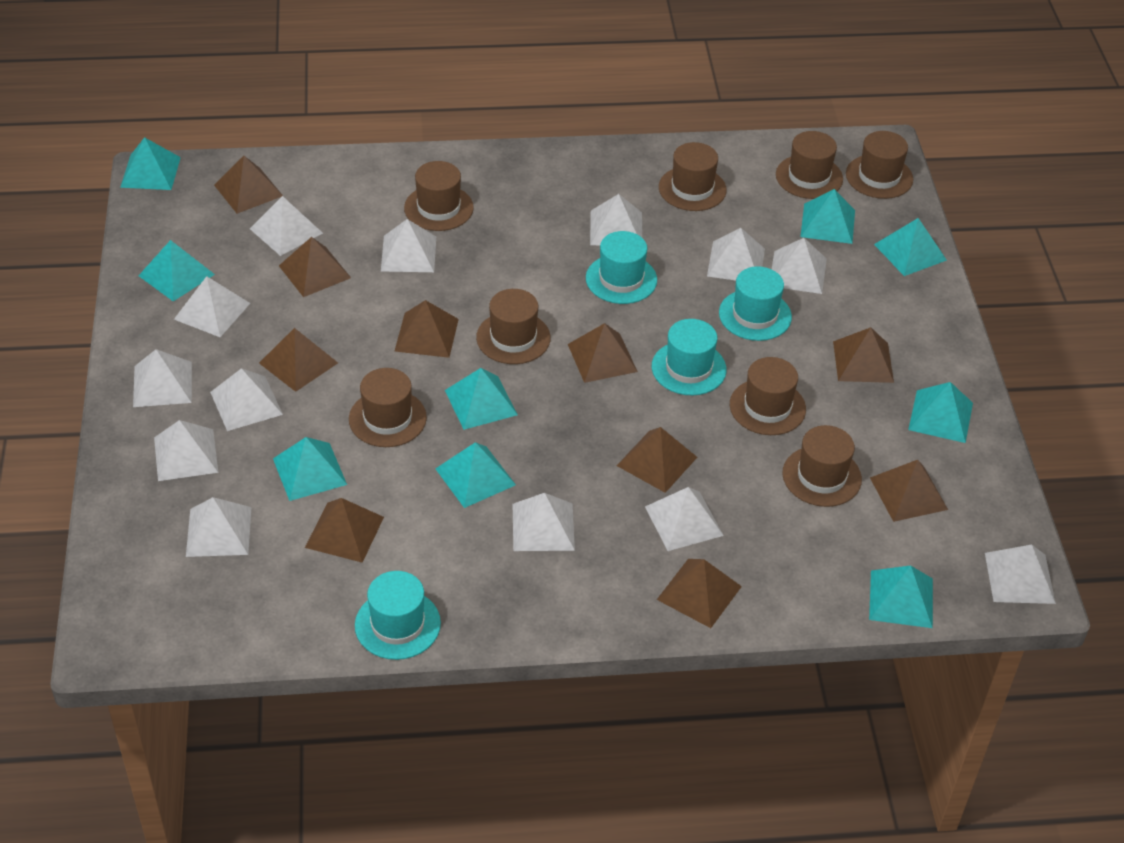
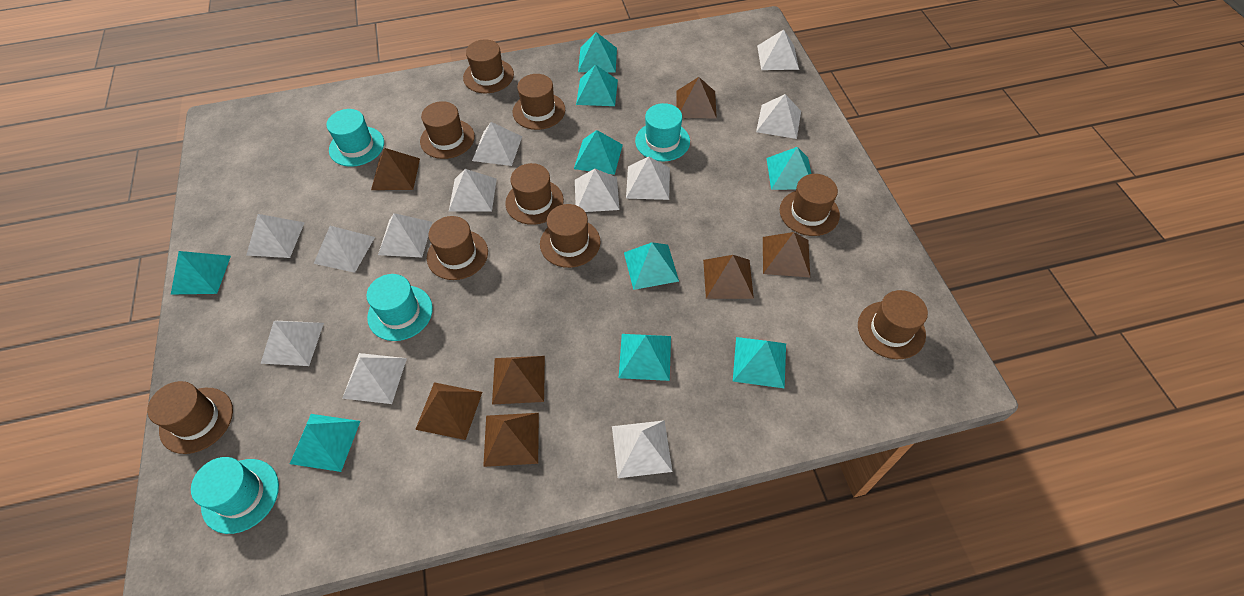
brown hat: [349,368,427,447] [404,161,474,231] [476,289,551,364] [659,142,727,211] [730,357,806,435] [776,131,843,199] [782,425,862,507] [846,131,913,199] = 8 -> [147,381,233,454] [420,101,475,159] [427,216,488,280] [463,39,514,93] [505,163,564,225] [513,74,565,130] [540,204,601,268] [780,174,840,236] [858,290,928,359] = 9
brown pyramid: [214,156,283,214] [259,328,338,392] [279,237,351,297] [305,498,384,563] [394,300,459,358] [568,323,638,383] [617,427,697,493] [657,559,742,628] [833,327,894,383] [870,460,948,522] = 10 -> [371,148,420,190] [415,382,482,440] [483,413,539,467] [492,356,545,405] [676,77,717,119] [703,255,754,299] [763,232,810,277] = 7
white pyramid: [133,349,192,407] [154,420,218,481] [174,276,250,337] [186,497,251,557] [210,368,283,431] [250,196,323,256] [381,219,436,272] [513,493,575,551] [590,194,642,246] [645,487,724,551] [707,228,765,281] [772,238,827,294] [985,544,1056,604] = 13 -> [246,214,305,258] [260,321,324,366] [314,226,375,273] [342,353,407,404] [378,213,432,257] [449,169,497,211] [472,122,522,166] [575,169,619,212] [612,420,673,478] [626,157,670,200] [756,94,801,139] [757,29,799,70] = 12

